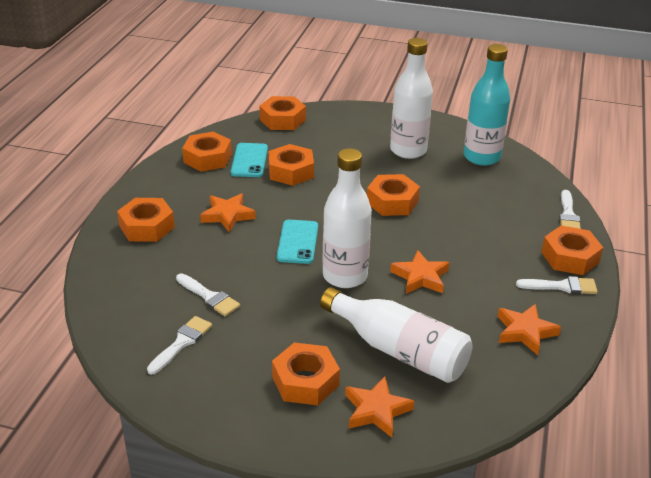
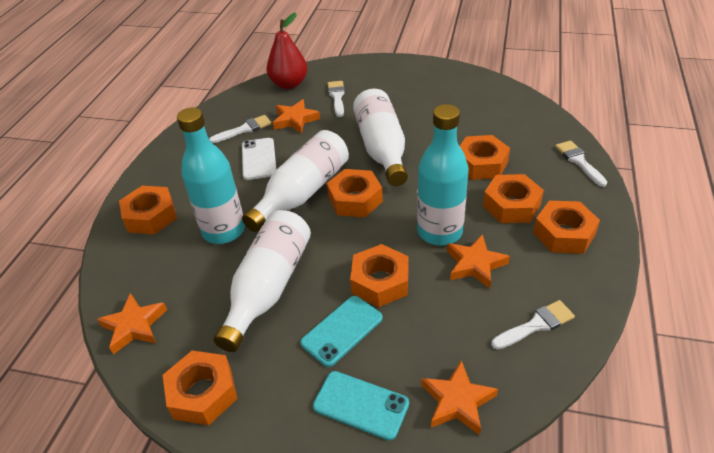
red pear: none = 0 -> [266,13,308,89] = 1
turquoise bottle: [464,44,510,166] = 1 -> [177,108,245,244] [417,104,469,246] = 2
white phone: none = 0 -> [242,138,276,180] = 1

